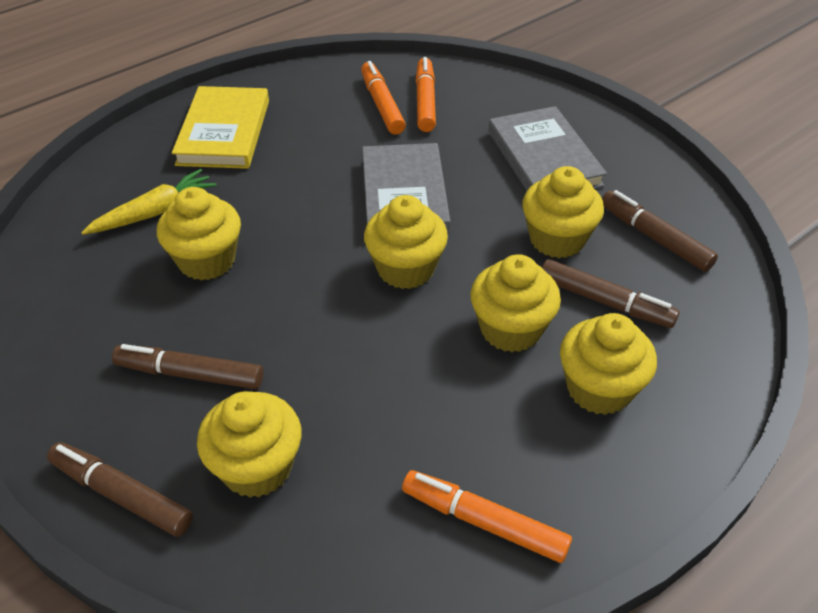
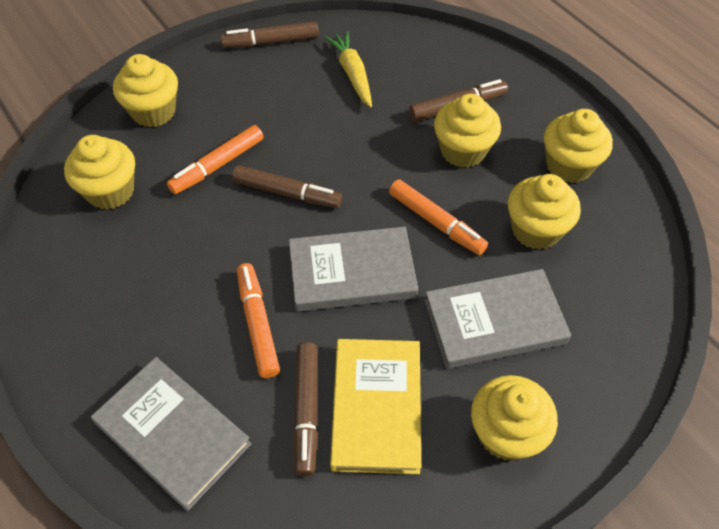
grey book: [362,143,451,235] [489,106,607,191] = 2 -> [91,357,251,511] [289,227,418,312] [425,269,571,369] = 3

